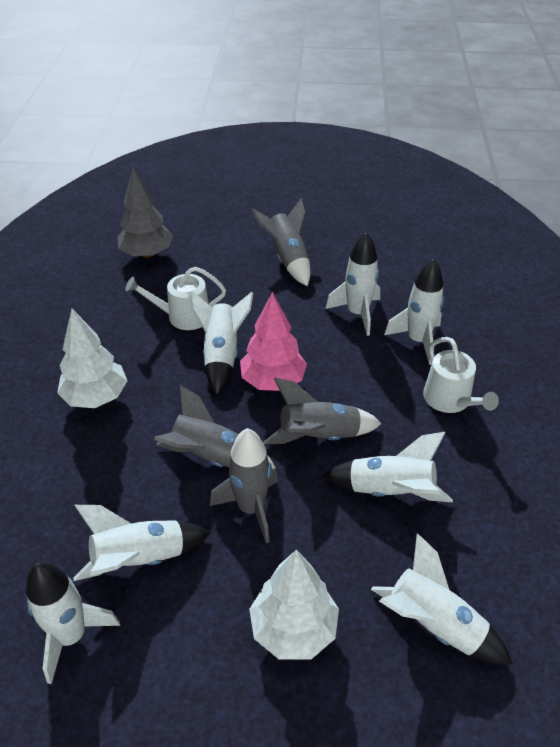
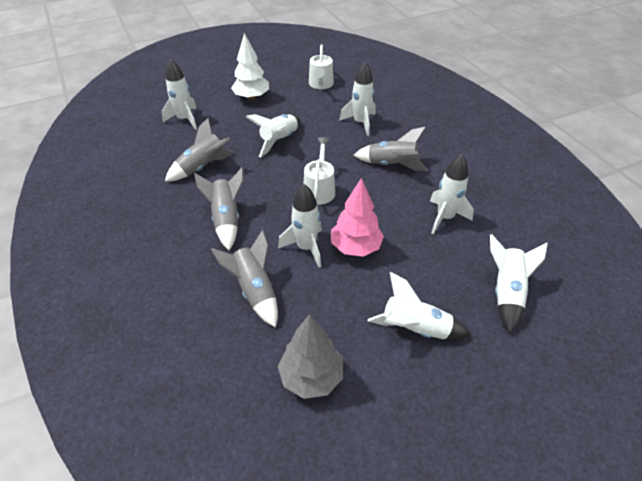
white tree: [57,309,127,408] [249,550,339,660] = 2 -> [231,33,269,100] = 1

